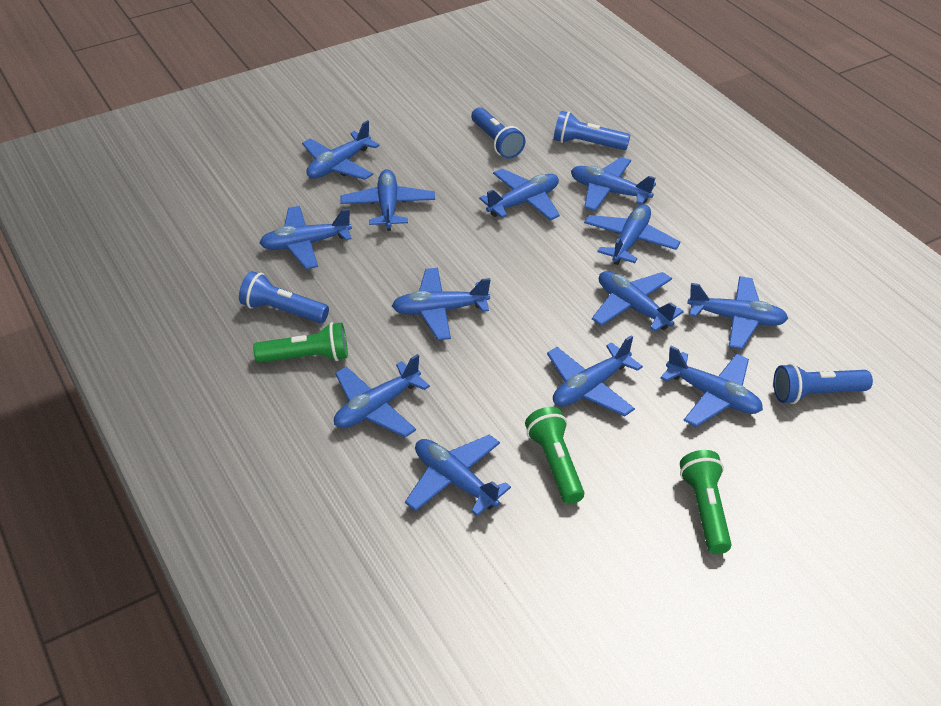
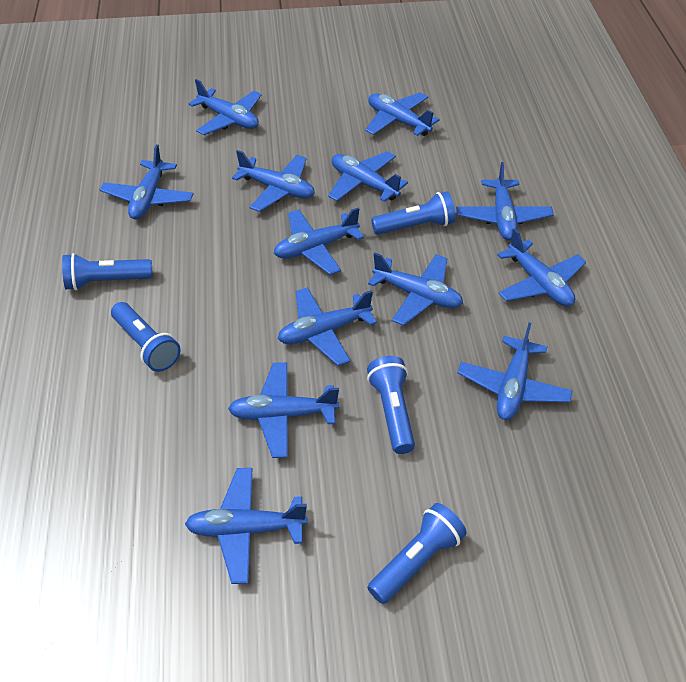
blue flashlight: [239,271,329,323] [471,107,525,159] [554,111,630,150] [773,363,873,404] = 4 -> [62,253,153,290] [111,302,181,372] [367,356,415,454] [367,503,467,604] [371,191,456,235] = 5
green flashlight: [253,322,348,363] [525,407,584,504] [680,450,732,554] = 3 -> none = 0

